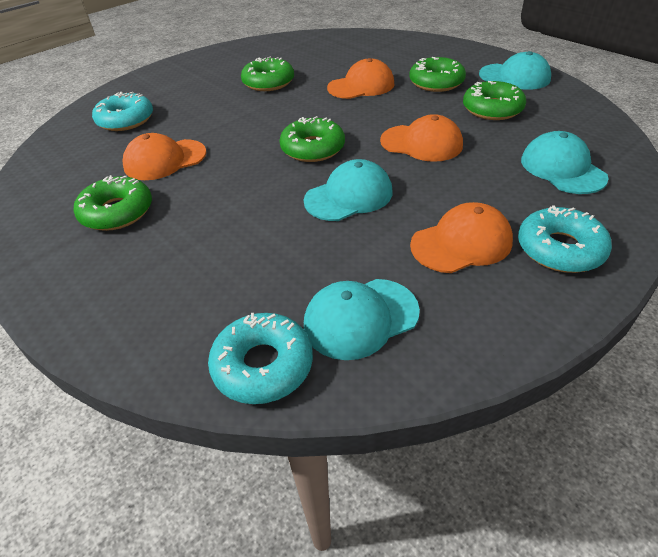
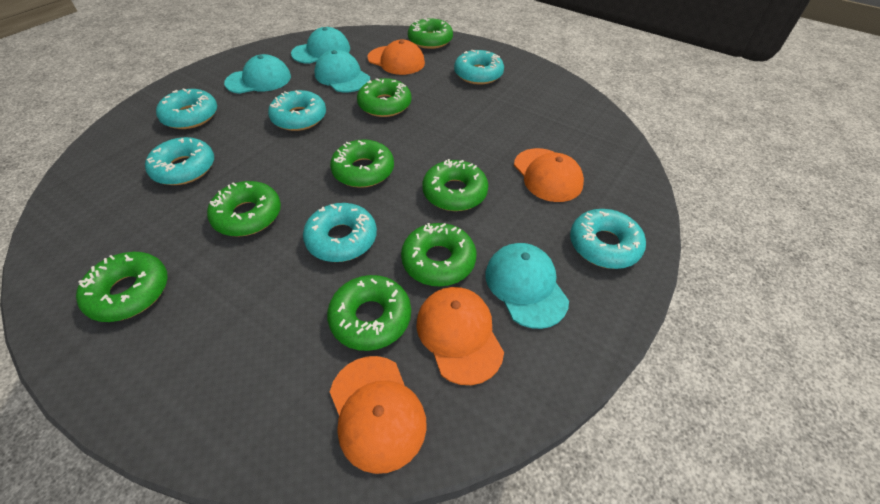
green donut: [74,175,152,231] [241,56,294,91] [279,116,345,162] [409,57,466,92] [463,81,526,120] = 5 -> [76,252,168,322] [207,181,281,237] [327,275,411,351] [330,139,394,188] [357,78,411,117] [401,223,476,286] [408,18,453,49] [422,159,488,211] = 8
turquoise donut: [92,92,153,131] [208,313,313,404] [518,205,612,273] = 3 -> [145,137,214,185] [156,88,217,129] [268,90,326,131] [303,203,377,262] [454,50,504,85] [570,209,646,269] = 6

